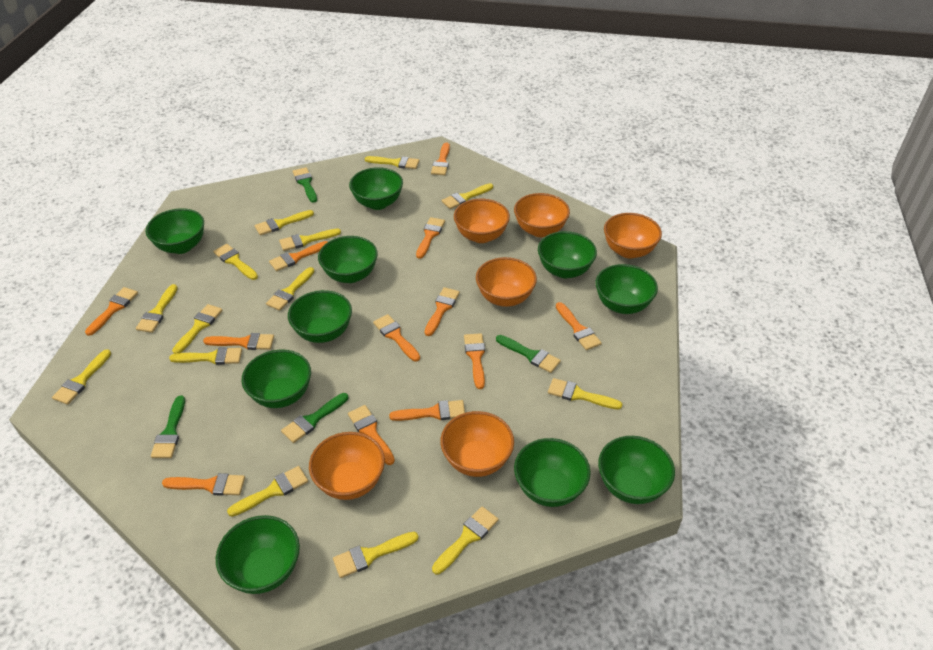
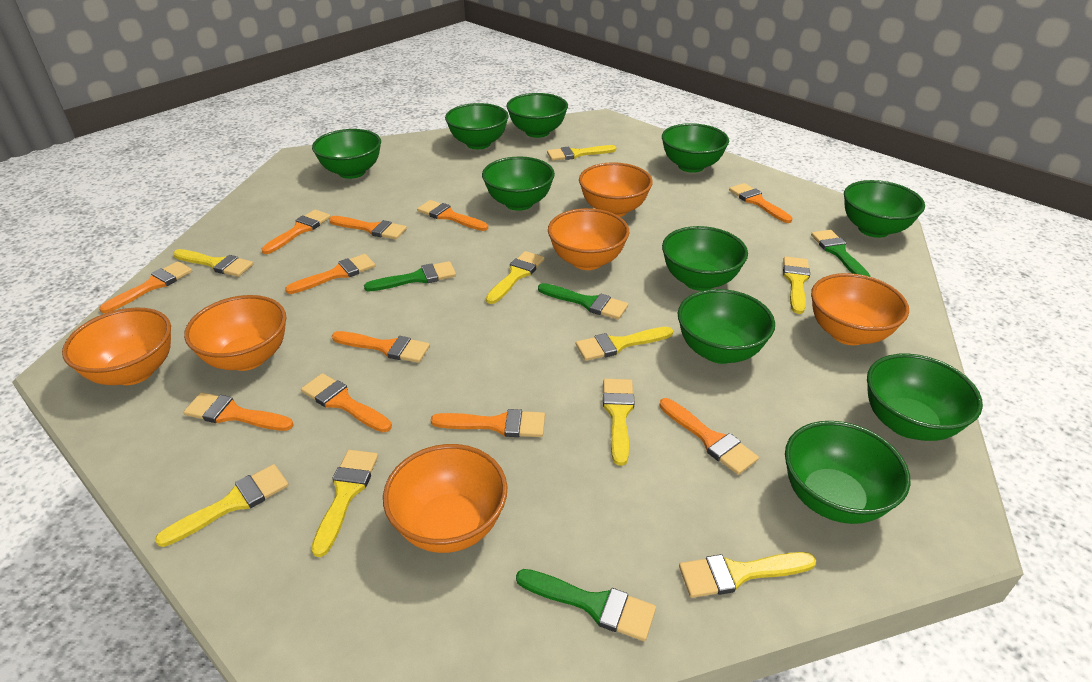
orange brush: [85,287,138,336] [162,473,245,496] [203,333,274,350] [269,241,328,271] [348,405,395,465] [373,314,420,362] [389,400,465,421] [416,217,445,259] [425,287,460,336] [431,143,450,175] [464,333,485,389] [556,302,602,350] = 12 -> [99,261,192,313] [183,392,294,431] [261,210,331,254] [285,254,375,294] [301,373,392,432] [329,216,407,240] [332,331,430,363] [417,200,488,231] [431,409,545,437] [659,398,759,475] [729,183,792,223] = 11
yellow brush: [52,349,111,405] [136,284,178,333] [169,347,242,365] [172,304,223,354] [213,244,258,280] [227,466,308,517] [255,210,314,235] [266,267,315,311] [279,228,341,251] [333,532,419,578] [365,156,419,169] [432,507,499,575] [442,183,493,209] [548,378,622,410] = 14 -> [155,464,289,547] [173,249,253,277] [311,450,378,557] [486,251,544,304] [547,145,616,161] [576,327,673,361] [603,379,635,466] [679,552,816,598] [783,257,810,314] = 9

